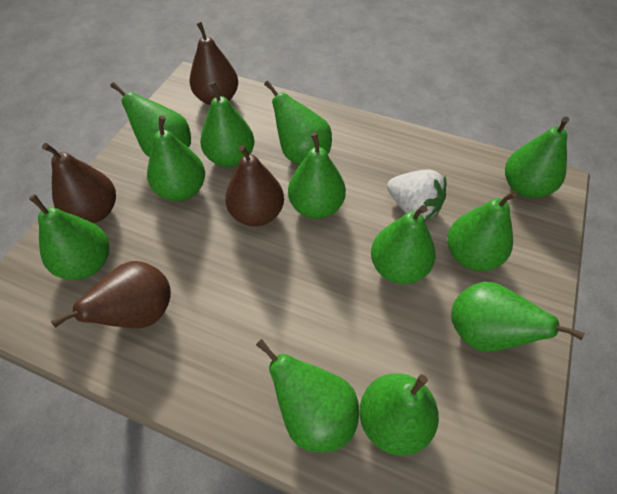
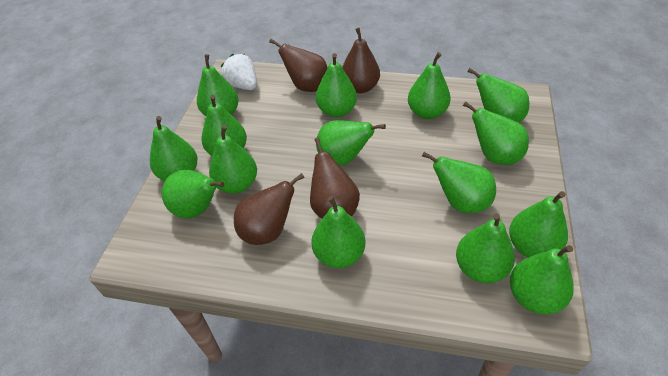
green pear: [29,194,109,280] [110,82,191,157] [147,116,205,201] [200,82,254,167] [256,339,359,453] [264,81,332,165] [288,133,346,219] [359,373,439,456] [371,205,435,284] [447,191,518,271] [451,281,585,352] [505,117,569,198] = 12 -> [150,116,198,181] [162,170,224,219] [197,54,239,116] [201,95,247,156] [209,125,257,194] [311,196,366,268] [316,53,357,117] [316,120,386,165] [408,52,451,119] [422,152,496,213] [456,213,515,283] [463,101,529,165] [467,68,529,123] [509,191,568,257] [510,245,574,314] = 15

